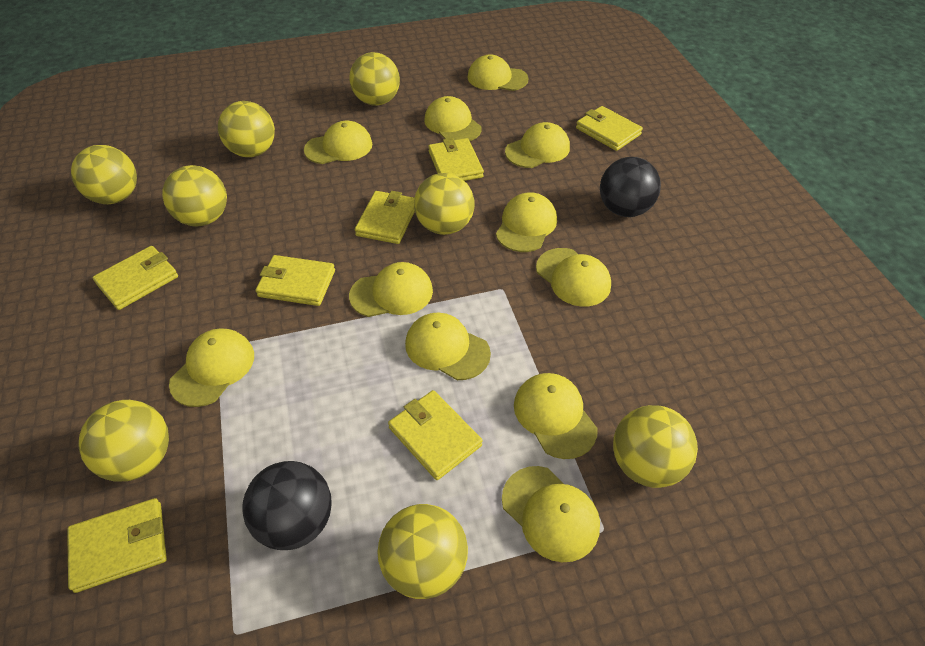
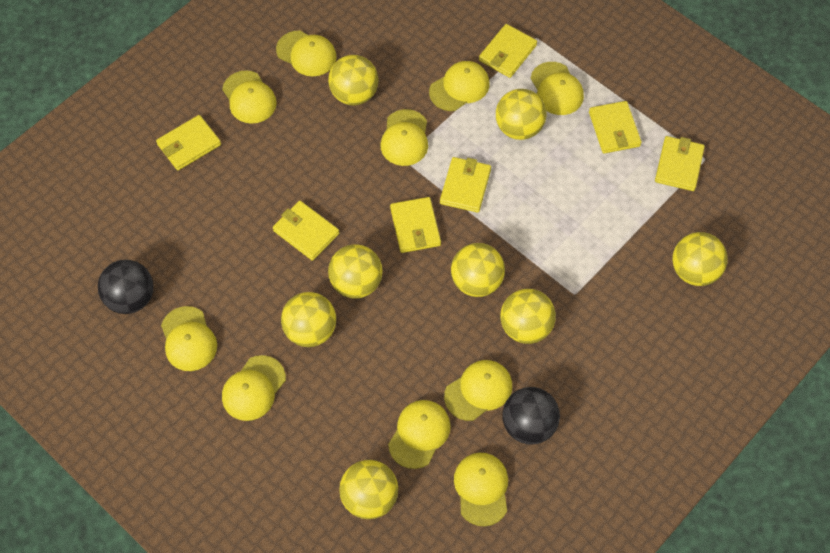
yellow cap: [169,329,254,407] [304,121,372,164] [349,262,433,317] [405,312,491,380] [424,96,482,141] [467,54,528,91] [496,192,557,252] [502,466,600,562] [505,122,570,168] [514,373,598,459] [536,248,611,307] = 11 -> [161,306,217,371] [222,70,277,124] [222,355,286,421] [276,31,336,76] [381,109,428,166] [388,400,451,469] [429,61,489,111] [444,360,512,421] [454,453,508,526] [531,62,584,115] = 10

